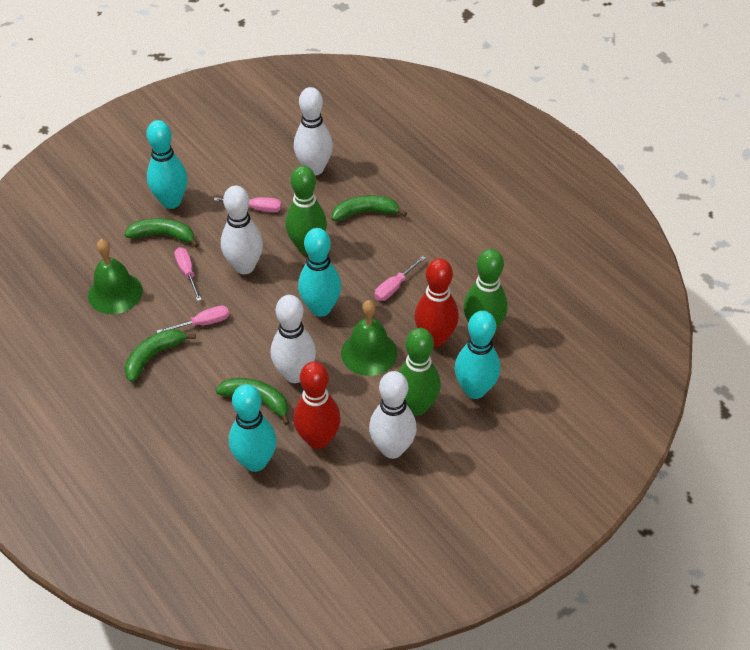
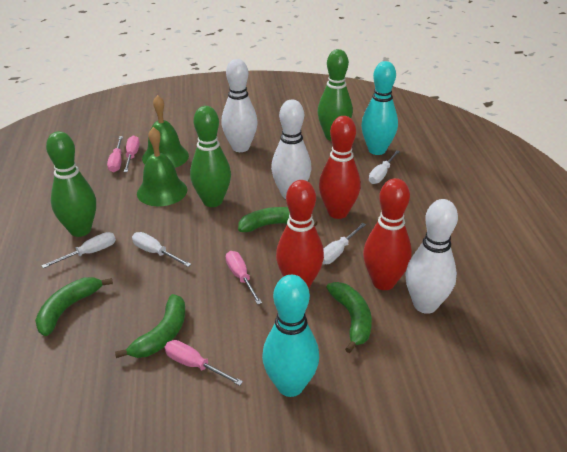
red bowling pin: [293,362,341,449] [414,258,459,347] = 2 -> [276,180,324,288] [319,116,361,219] [363,178,412,290] = 3
turquoise bowling pin: [146,120,188,209] [229,384,277,472] [298,228,341,317] [455,311,500,399] = 4 -> [262,275,319,397] [361,61,398,155] = 2
white bowling pin: [221,186,263,274] [271,295,316,383] [294,87,333,176] [369,371,417,459] = 4 -> [222,59,258,152] [271,100,311,199] [405,199,458,314] = 3
white screwdriver: none = 0 -> [41,232,116,268] [132,232,191,267] [322,223,366,265] [369,150,400,184] = 4

